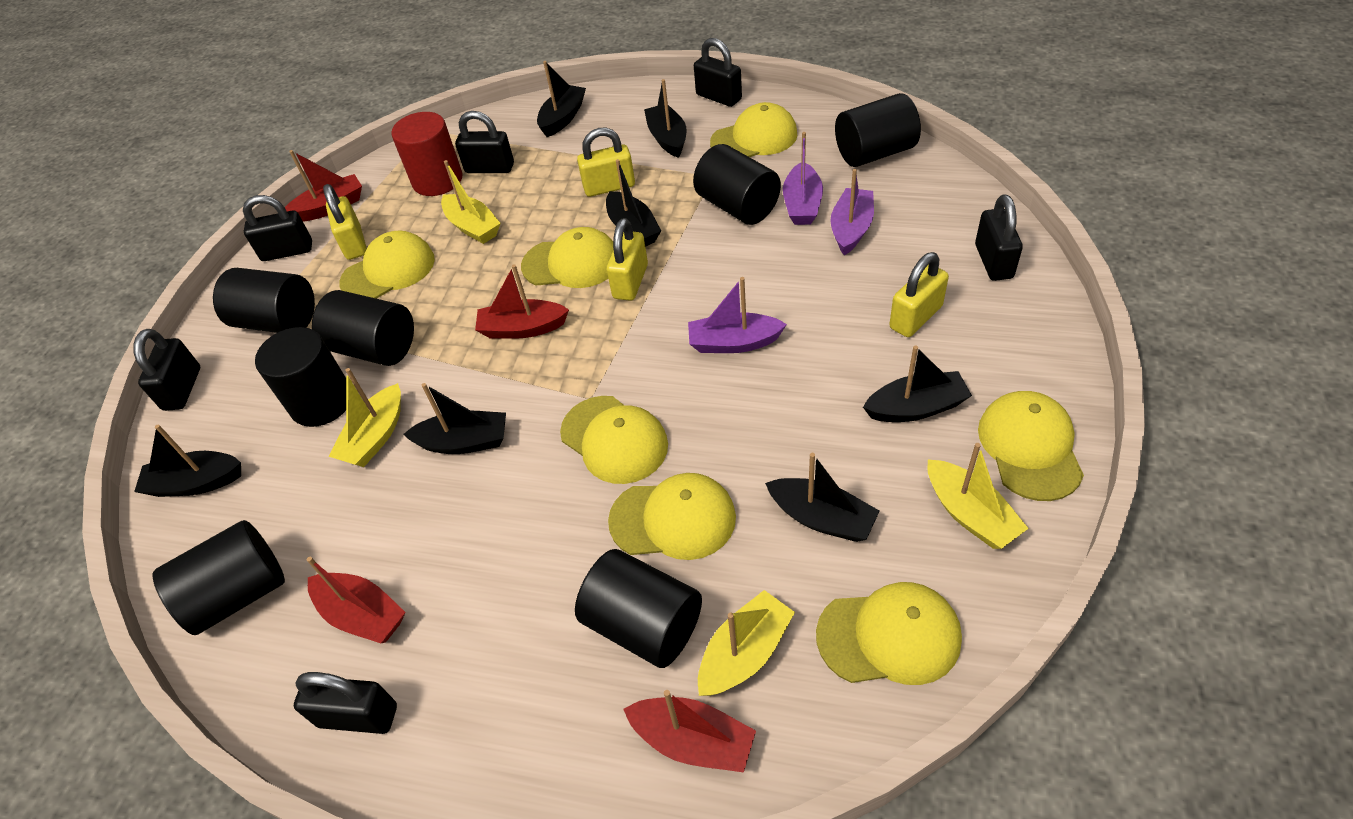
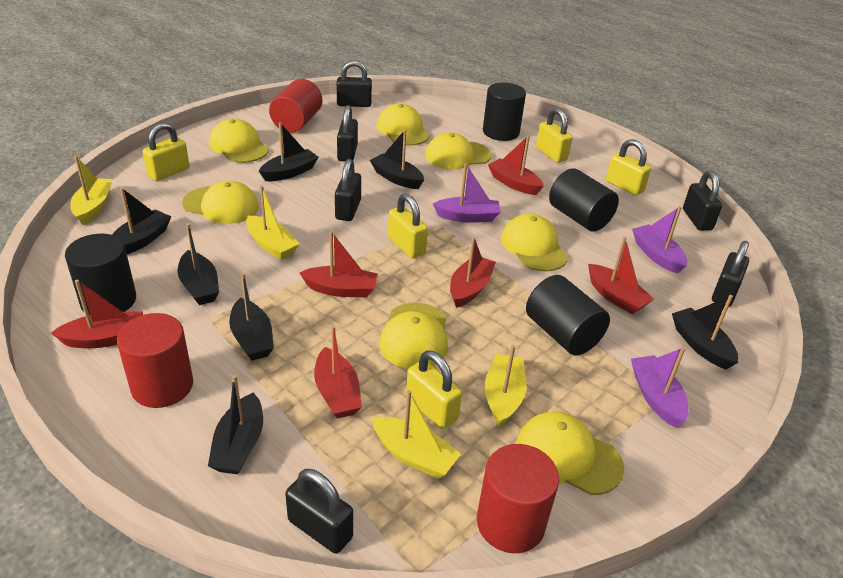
black cylinder: [153,520,285,635] [213,268,315,333] [255,327,346,427] [312,290,414,366] [575,549,702,668] [693,144,781,225] [835,93,921,167] = 7 -> [65,234,136,315] [483,83,526,141] [526,275,610,355] [549,168,619,232] = 4
red boat: [285,150,362,222] [307,557,406,643] [475,264,569,339] [623,690,756,773] = 4 -> [51,280,143,348] [299,231,378,297] [314,326,362,419] [450,237,496,308] [488,135,544,195] [588,237,654,314] = 6
red cylinder: [391,112,463,196] = 1 -> [117,313,193,408] [269,79,322,133] [477,444,559,553] = 3
yellow padlock: [323,184,367,260] [577,127,635,197] [607,218,648,301] [889,252,949,337] = 4 -> [143,123,189,181] [388,193,428,258] [406,350,462,429] [536,108,573,163] [606,139,651,196] = 5

